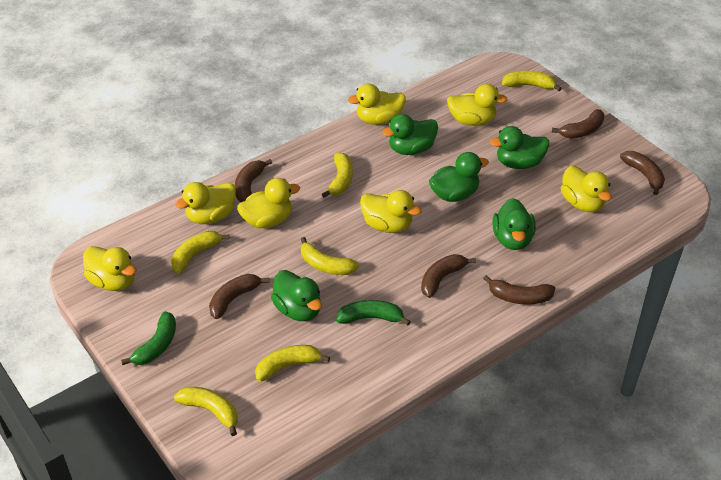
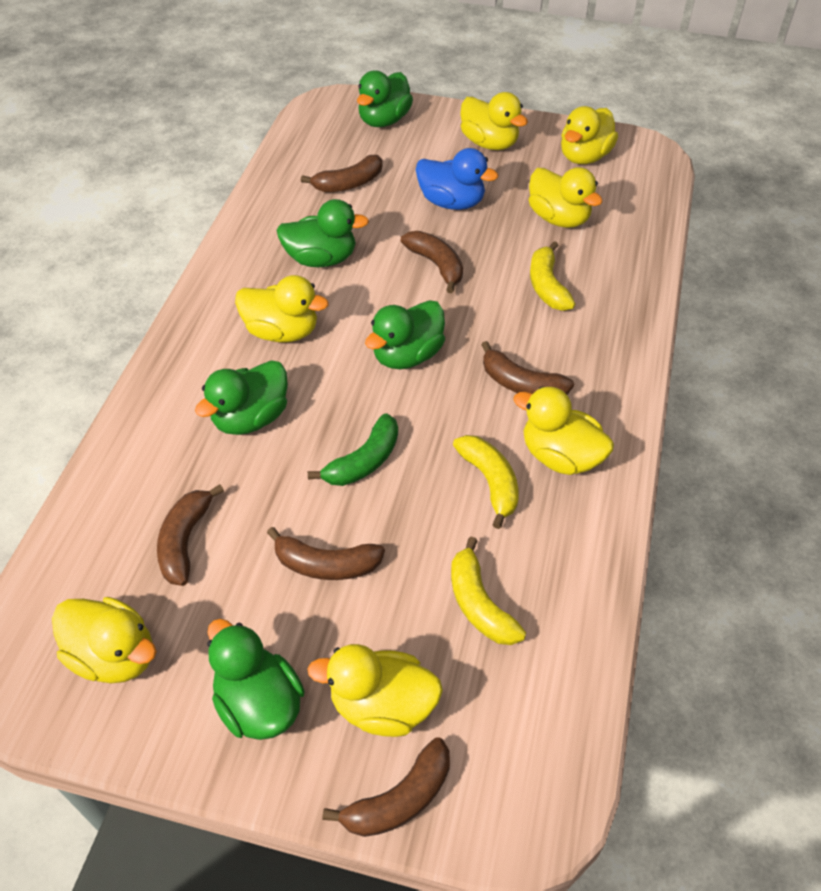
blue duck: none = 0 -> [416,148,498,210] = 1
green banana: [121,311,176,365] [336,300,411,326] = 2 -> [308,413,398,486] = 1
yellow banana: [171,231,230,273] [174,387,238,436] [255,345,330,382] [301,237,359,275] [322,152,353,198] [502,71,562,91] = 6 -> [451,537,526,645] [453,435,519,529] [530,241,575,311] = 3

